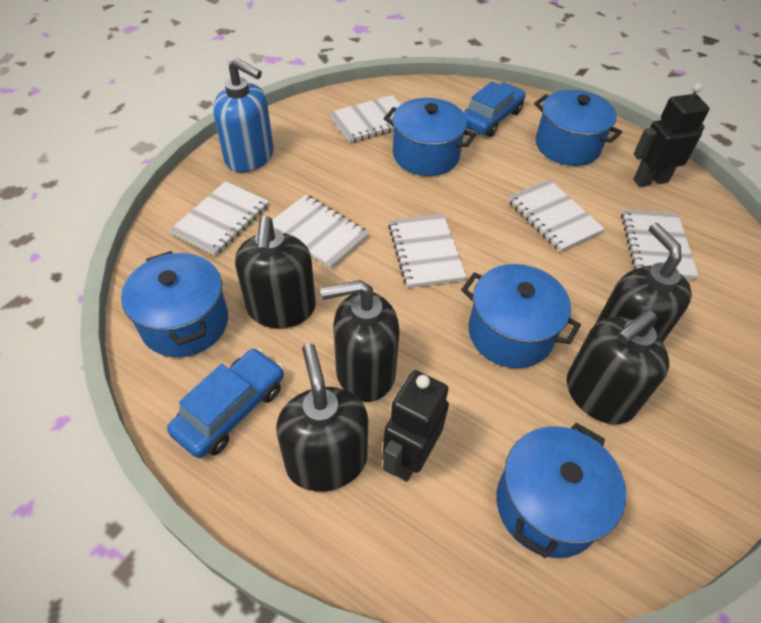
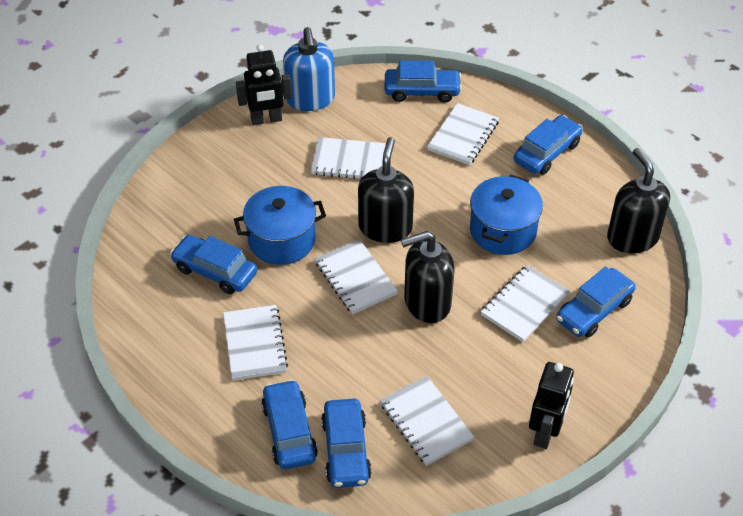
black soap dispenser: [235,216,316,328] [276,343,368,492] [321,280,400,402] [567,310,669,424] [595,223,692,342] = 5 -> [358,137,414,243] [401,231,455,323] [607,148,670,253] = 3
blue car: [167,348,284,458] [464,81,526,137] = 2 -> [170,235,257,294] [261,379,318,469] [321,399,372,488] [385,60,462,103] [514,115,583,175] [556,266,636,338] = 6
blue pot: [121,251,228,357] [384,98,476,176] [461,264,581,368] [497,423,626,558] [534,90,622,166] = 5 -> [234,186,326,265] [470,175,543,255] = 2

